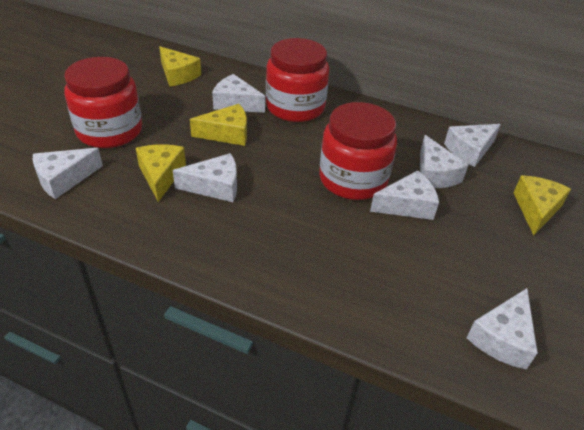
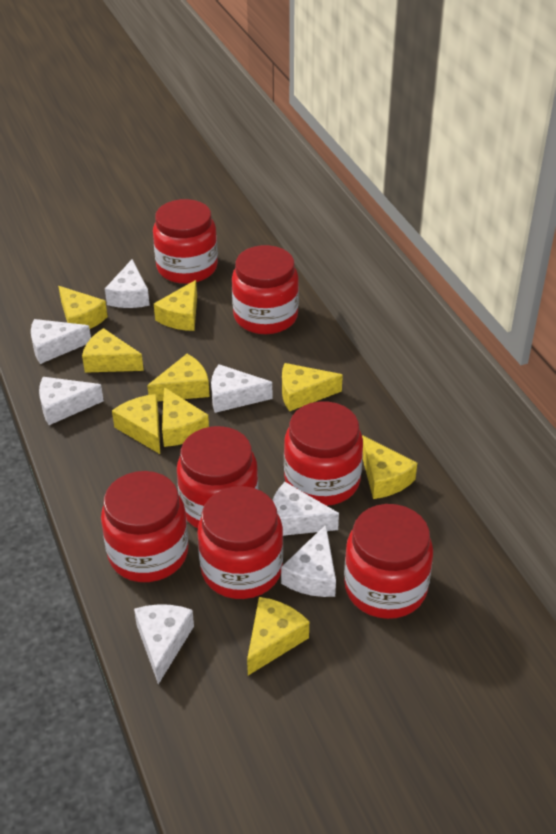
red jar: [64,57,142,148] [266,38,329,122] [319,102,397,200] = 3 -> [101,471,189,582] [153,199,218,284] [177,426,258,529] [197,486,283,599] [232,245,299,334] [284,401,363,506] [344,504,433,619] = 7
yellow cheese: [136,144,186,202] [159,46,201,87] [190,104,247,146] [513,175,571,236] = 4 -> [58,286,108,329] [82,328,144,373] [112,394,160,454] [147,354,210,402] [154,280,197,331] [162,387,209,447] [247,597,309,675] [282,363,343,411] [362,435,417,499] = 9

